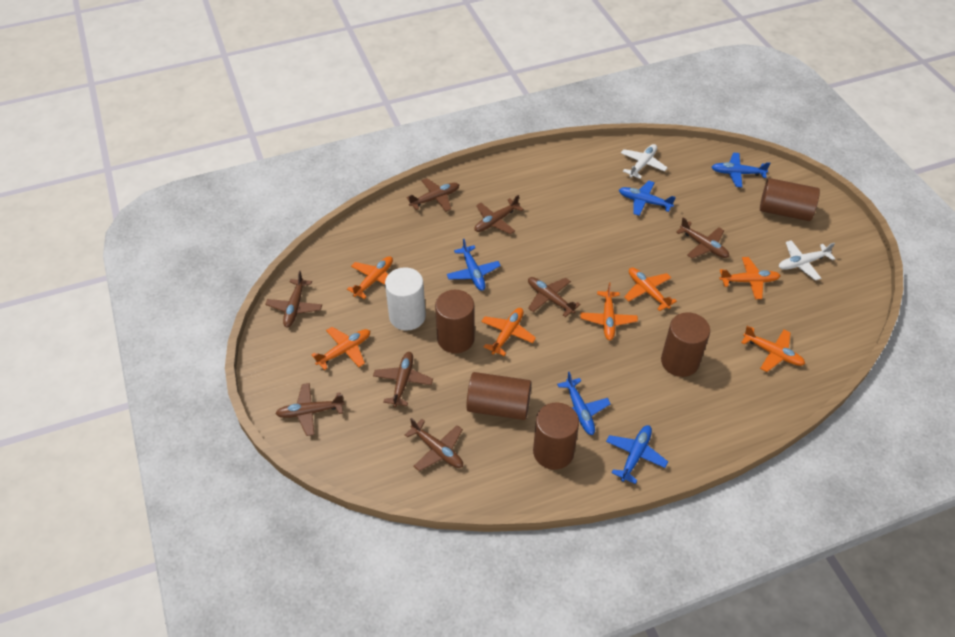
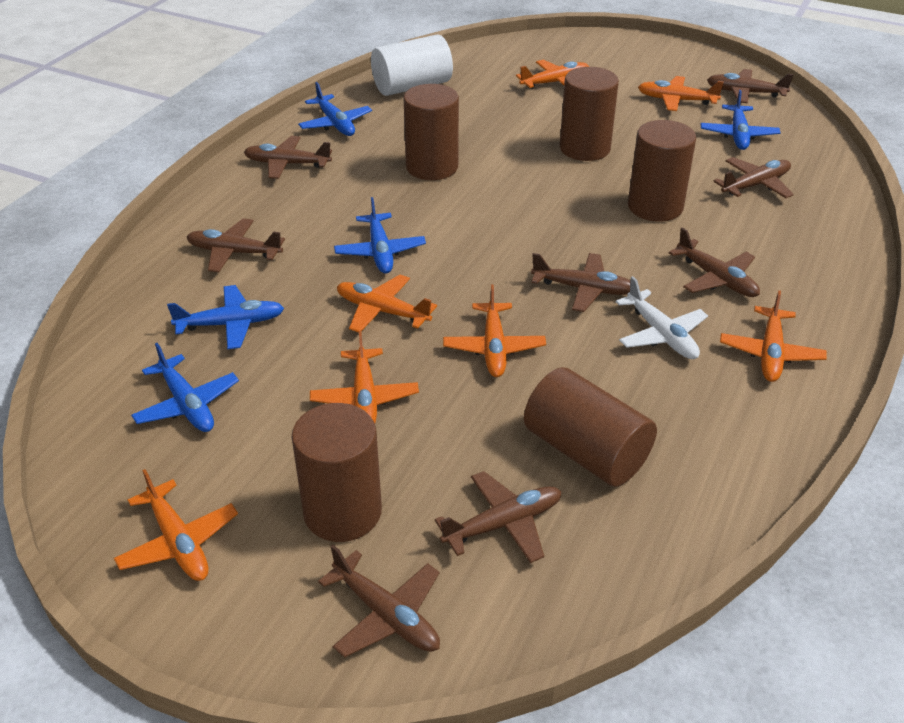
white plane: [621,144,668,179] [779,240,835,280] = 2 -> [616,276,708,359] = 1

